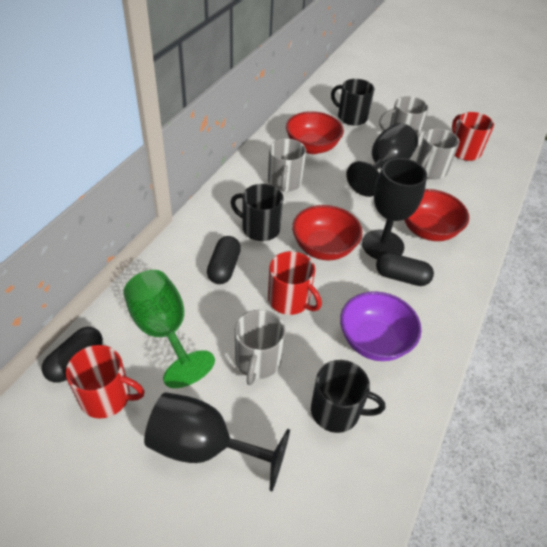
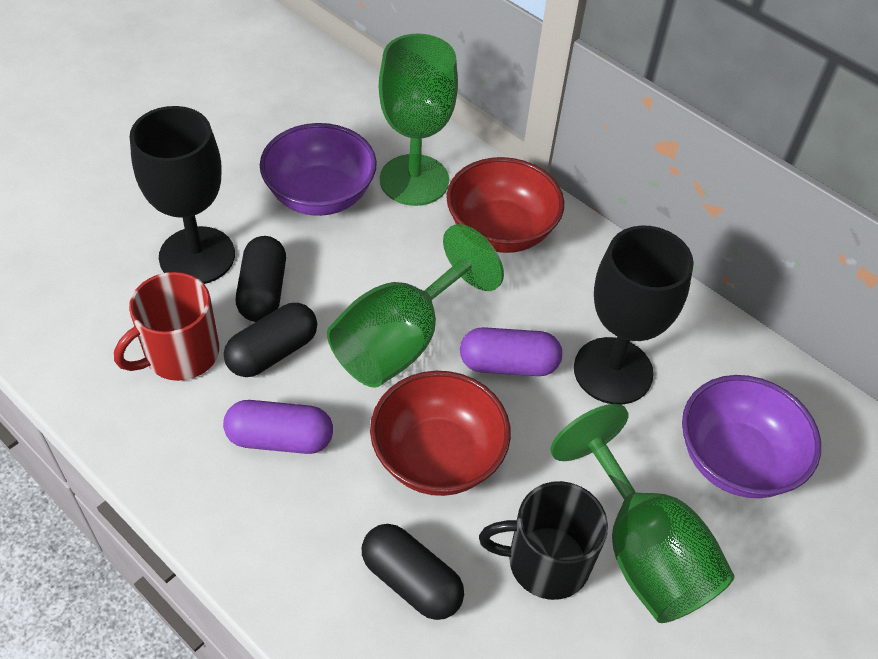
black goblet: [144,392,290,491] [346,123,418,197] [362,158,427,260] = 3 -> [130,106,235,284] [574,225,694,405] = 2
black mug: [230,184,283,241] [311,360,385,433] [331,79,375,126] = 3 -> [479,481,608,600] = 1
green goblet: [123,270,215,388] = 1 -> [327,224,504,388] [379,33,458,206] [550,404,735,623] = 3
grey mug: [235,310,286,385] [268,139,306,192] [379,96,428,139] [416,128,460,179] = 4 -> none = 0
purple bowl: [340,291,421,361] = 1 -> [260,123,377,216] [682,375,821,498] = 2
purple capsule: none = 0 -> [223,400,333,454] [460,327,562,376] = 2
red bowl: [286,111,344,154] [292,205,362,260] [404,189,469,241] = 3 -> [370,371,511,496] [446,157,564,253] = 2
red mug: [66,345,145,419] [268,251,322,315] [452,112,494,161] = 3 -> [114,272,219,381] = 1

